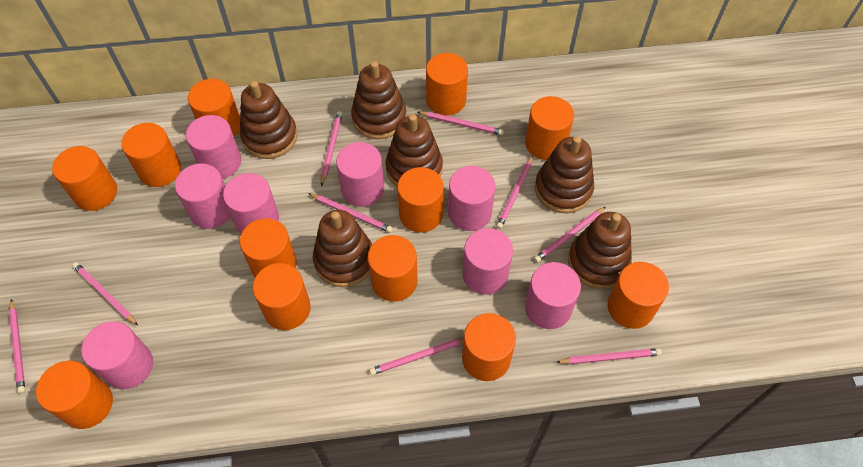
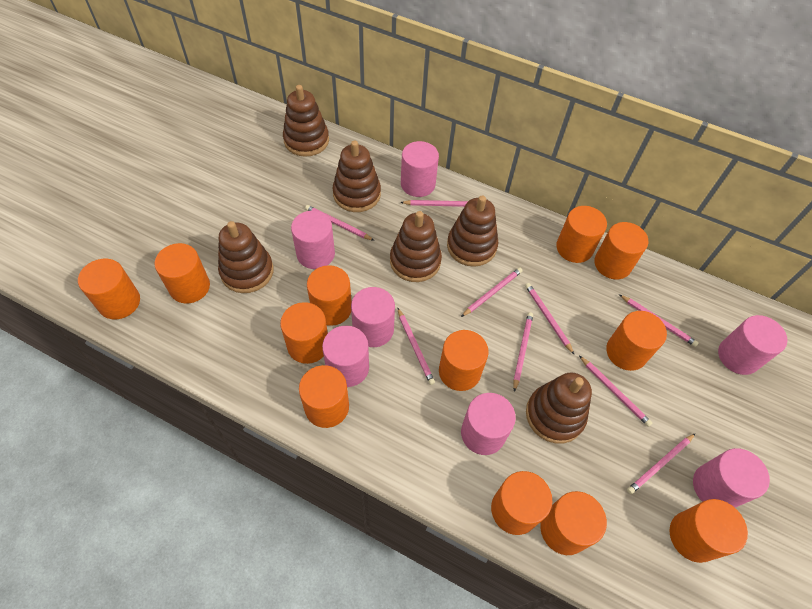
pink cylinder: [81,321,153,389] [175,164,231,229] [186,115,241,179] [223,173,279,234] [336,142,384,207] [448,166,495,231] [462,228,513,295] [525,262,581,329] = 8 -> [291,211,335,269] [322,326,369,387] [351,287,395,347] [401,141,439,197] [461,393,516,455] [693,448,770,508] [718,315,787,375] = 7

